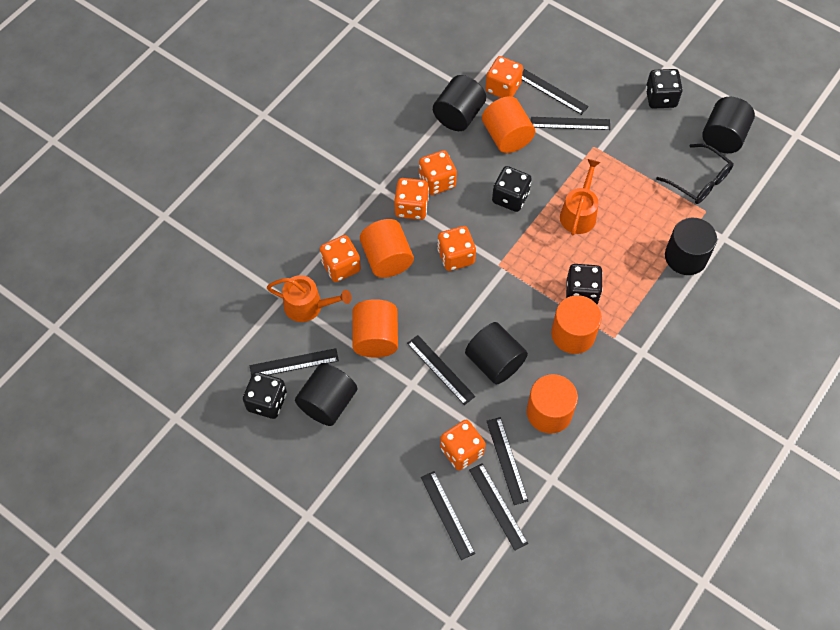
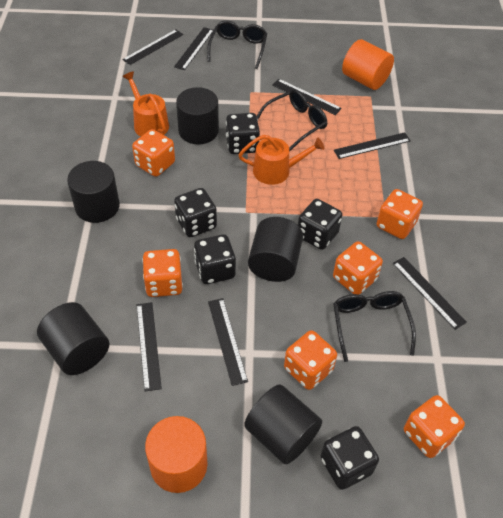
black dice: [243,372,287,419] [492,166,532,212] [566,264,603,304] [646,69,683,109] = 4 -> [174,188,217,237] [194,234,236,284] [226,113,260,154] [298,199,342,250] [321,426,379,490] = 5
black glasses: [656,144,733,204] = 1 -> [207,20,267,69] [257,89,327,151] [333,291,416,362] = 3
orange cylinder: [353,299,398,358] [360,219,414,278] [482,96,535,153] [527,374,578,434] [551,295,602,354] = 5 -> [145,416,208,493] [342,39,394,90] = 2

